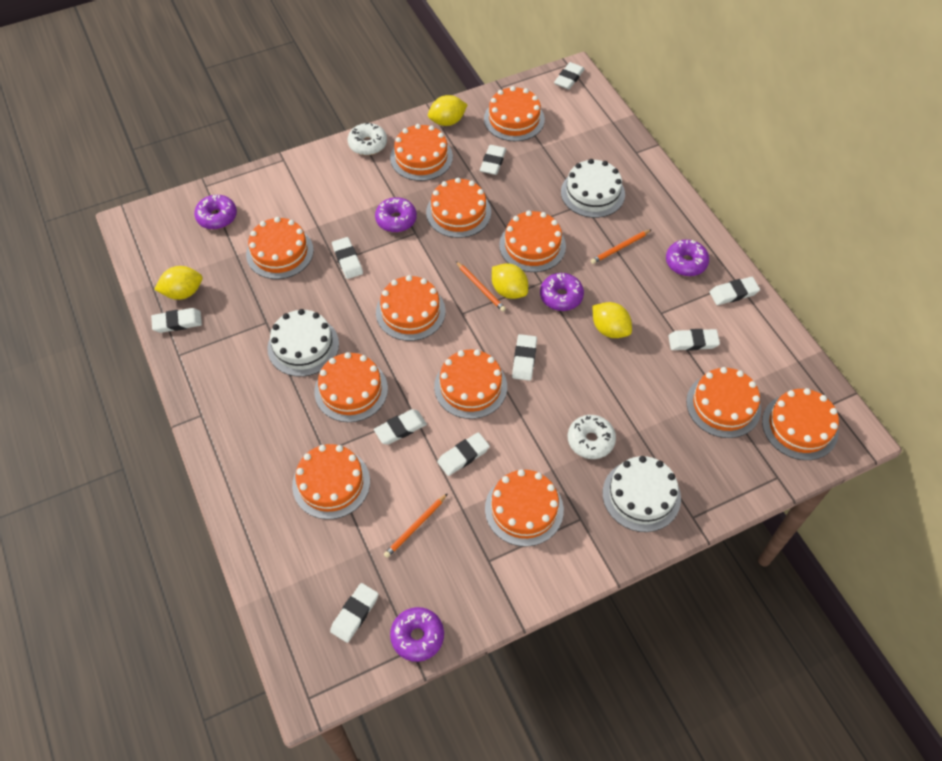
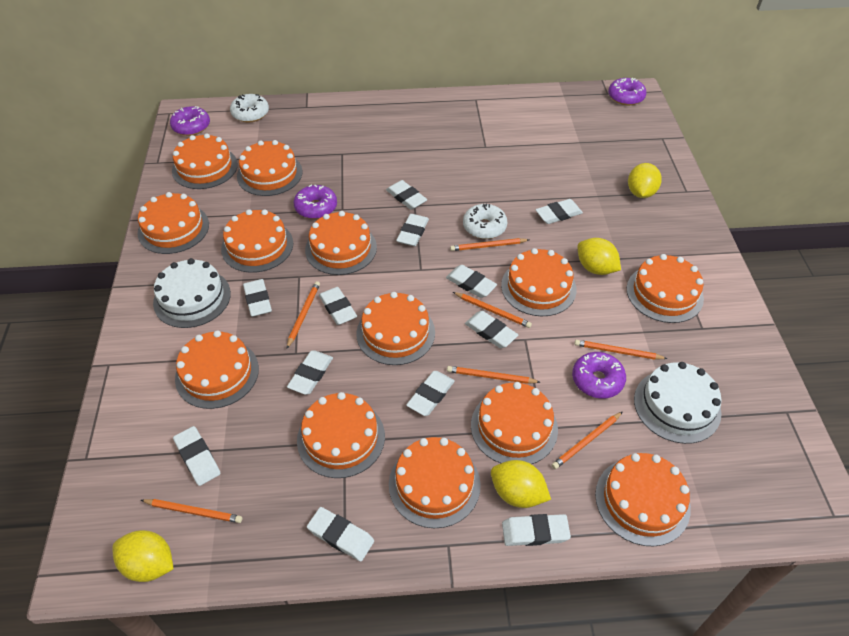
orange cake: [246,217,314,279] [292,444,370,519] [315,352,388,422] [376,275,445,341] [390,124,453,181] [426,178,491,238] [434,349,507,419] [484,86,545,141] [485,469,564,547] [499,211,566,272] [686,367,761,438] [762,388,839,460] = 12 -> [138,192,209,254] [172,133,238,189] [175,330,259,409] [221,209,293,273] [237,140,303,196] [297,392,385,478] [305,211,377,275] [356,292,435,365] [389,437,481,528] [471,382,558,464] [501,248,577,316] [595,453,691,546] [627,254,704,323] = 13
orange pencil: [384,493,448,558] [456,261,506,312] [591,229,652,264] = 3 -> [141,499,242,523] [287,281,320,348] [447,366,540,384] [450,238,529,251] [453,292,532,328] [552,412,622,469] [575,340,668,360] = 7
purple donut: [194,195,237,230] [375,197,417,232] [390,607,444,662] [540,273,584,311] [666,240,709,276] = 5 -> [170,106,210,136] [294,184,337,219] [572,352,626,399] [608,78,646,105] = 4
white cake: [267,309,339,377] [561,159,625,218] [603,456,681,532] = 3 -> [153,258,231,328] [634,362,722,444] = 2
white eraser: [151,308,202,333] [330,583,379,643] [332,237,363,279] [374,409,427,445] [437,432,490,476] [480,145,506,175] [512,334,537,381] [554,62,585,89] [668,329,720,351] [710,277,760,305] = 10 -> [173,426,221,486] [243,279,272,317] [287,351,333,395] [307,507,374,562] [319,287,357,325] [386,180,427,210] [396,214,429,246] [406,371,455,416] [446,265,497,298] [465,311,518,348] [502,514,571,546] [536,199,583,224] = 12

